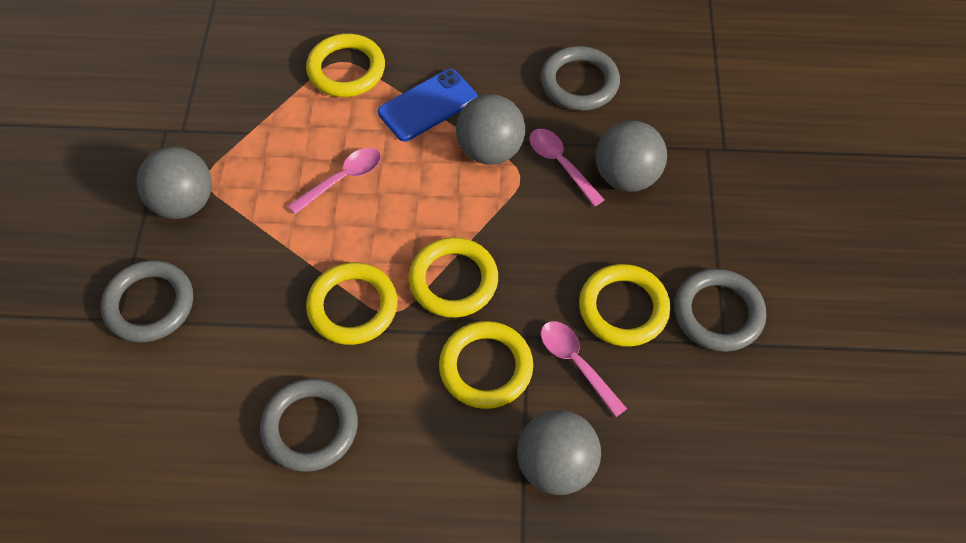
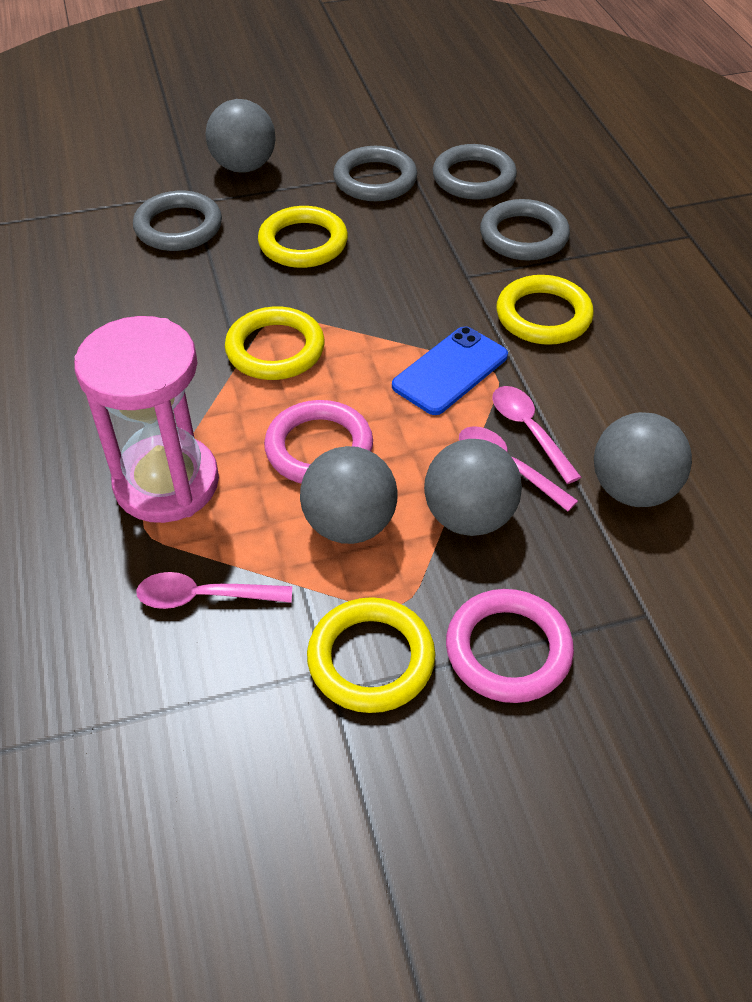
pink hourglass: none = 0 -> [74,316,219,523] = 1
pink ring: none = 0 -> [264,400,373,484] [446,589,574,703] = 2
yellow ring: [306,34,385,97] [306,262,398,345] [408,237,498,318] [439,321,533,409] [579,264,671,347] = 5 -> [225,306,325,380] [258,206,348,268] [307,597,435,713] [496,275,594,345] = 4

